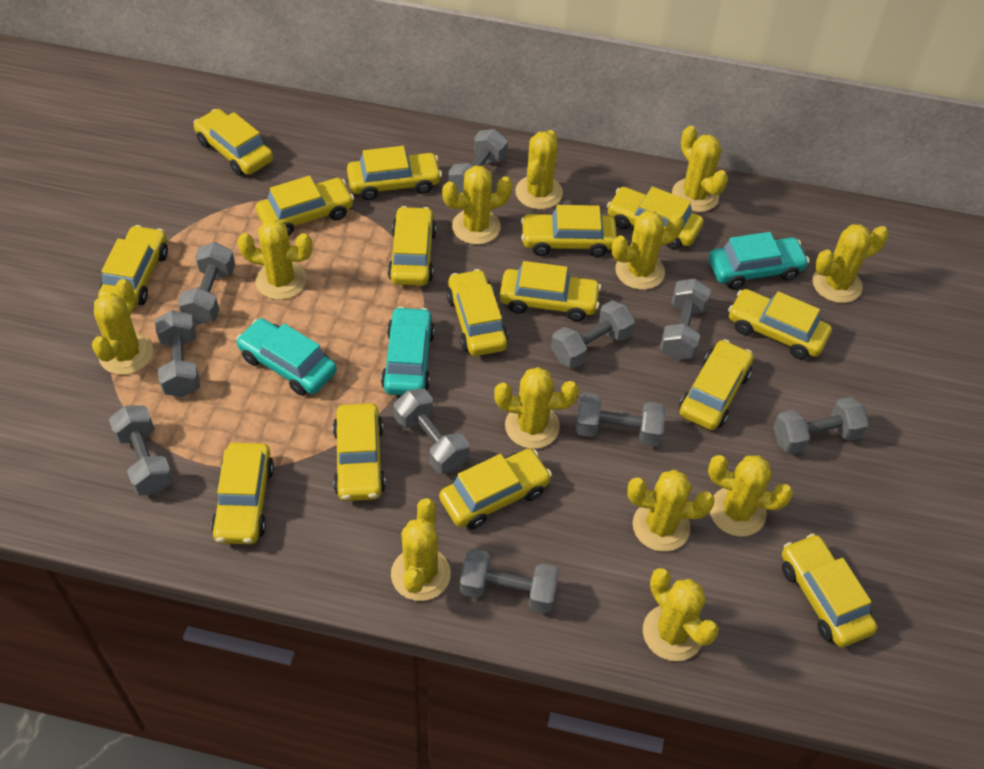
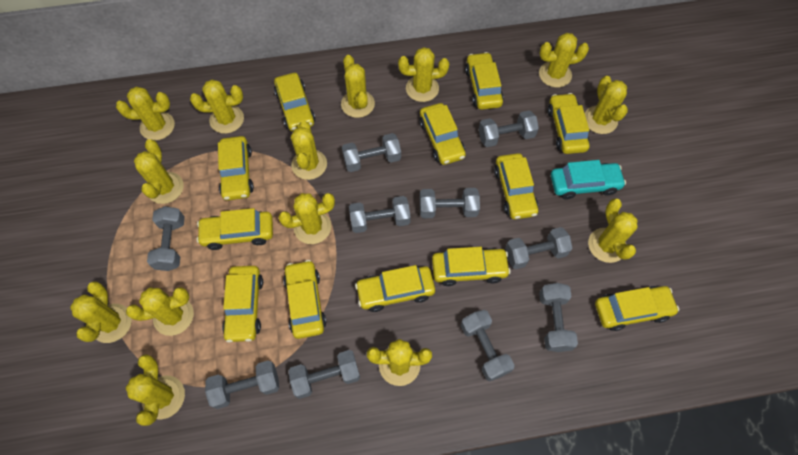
turquoise car: [236,318,337,396] [381,306,435,395] [709,232,809,289] = 3 -> [551,160,626,199] = 1
yellow cactus: [92,279,153,375] [237,219,312,300] [391,498,451,601] [442,166,512,245] [494,367,579,449] [515,130,563,210] [611,211,684,290] [627,470,714,552] [643,568,719,661] [672,126,728,212] [708,455,793,536] [813,224,888,303] = 12 -> [70,281,132,343] [116,86,175,141] [126,287,194,336] [126,354,185,426] [134,139,184,204] [190,80,244,134] [278,193,335,244] [291,121,327,180] [341,55,375,118] [367,339,432,386] [398,47,449,102] [539,33,589,88] [585,76,628,134] [588,198,638,263] = 14
yellow car: [98,225,168,308] [193,109,273,176] [211,443,274,544] [256,176,354,236] [333,403,386,501] [347,146,442,200] [388,206,436,286] [439,449,552,529] [447,269,508,356] [500,261,601,321] [521,205,617,257] [607,187,703,250] [679,339,753,430] [728,289,832,359] [782,534,877,648] = 15 -> [197,208,273,250] [218,136,254,201] [222,266,263,343] [274,73,315,131] [283,260,326,339] [355,265,435,312] [419,103,466,165] [432,247,511,286] [465,52,504,110] [494,153,538,219] [547,93,589,154] [595,286,679,331] = 12

